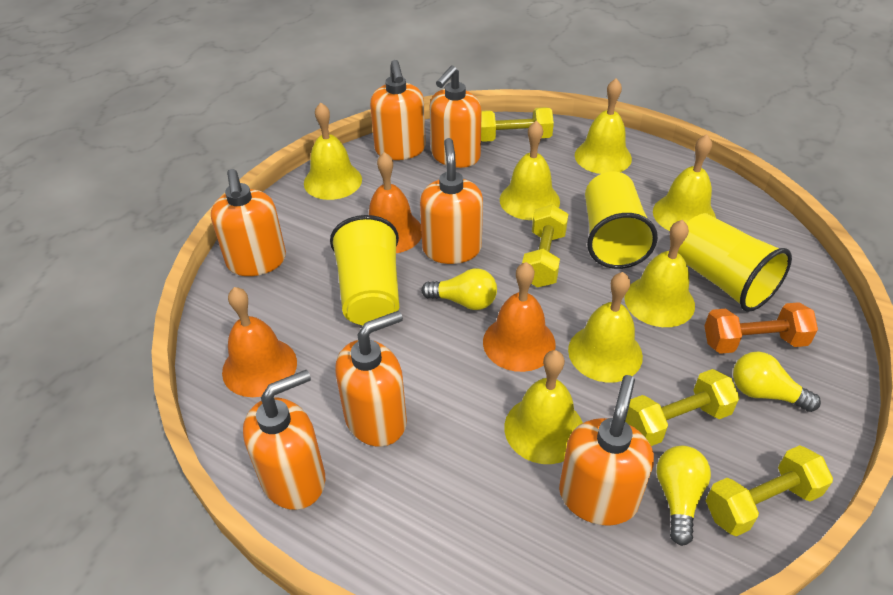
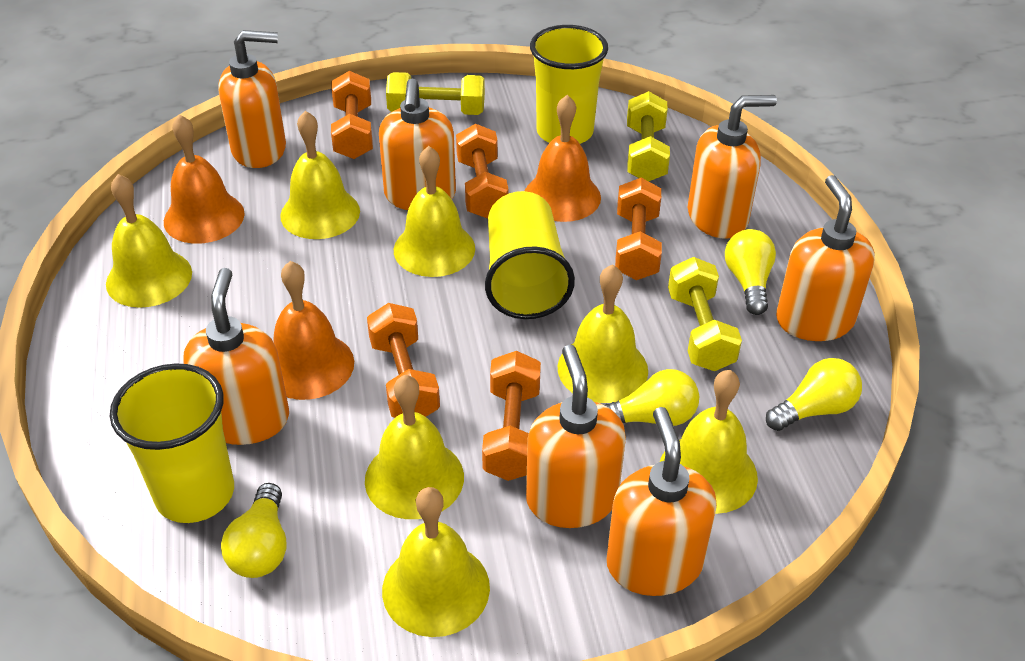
orange dumbbell: [704,302,818,354] = 1 -> [331,71,373,159] [367,303,440,418] [456,124,508,219] [482,351,541,481] [615,178,662,280] = 5
yellow dumbbell: [481,107,554,142] [522,204,568,288] [625,369,740,446] [706,445,833,536] = 4 -> [386,72,485,115] [627,91,670,181] [668,257,742,371] = 3
yellow light bulb: [421,268,497,310] [656,446,711,546] [733,352,821,412] = 3 -> [221,483,287,578] [605,369,699,426] [725,229,776,315] [766,358,862,431] = 4

